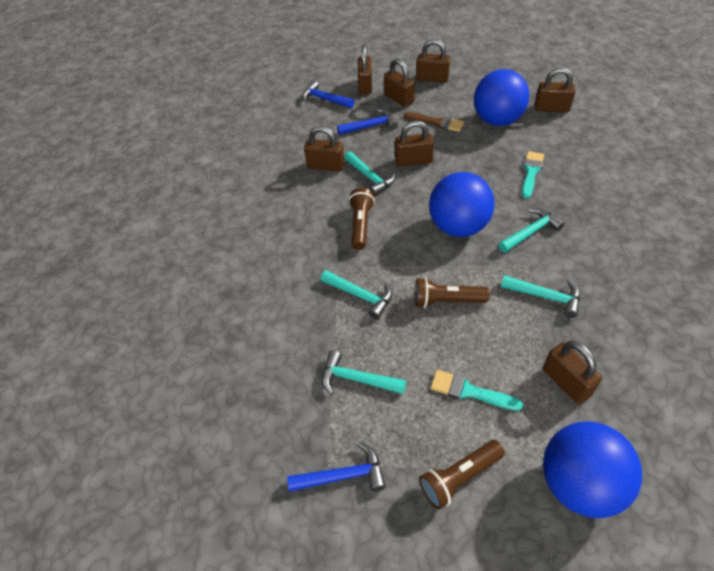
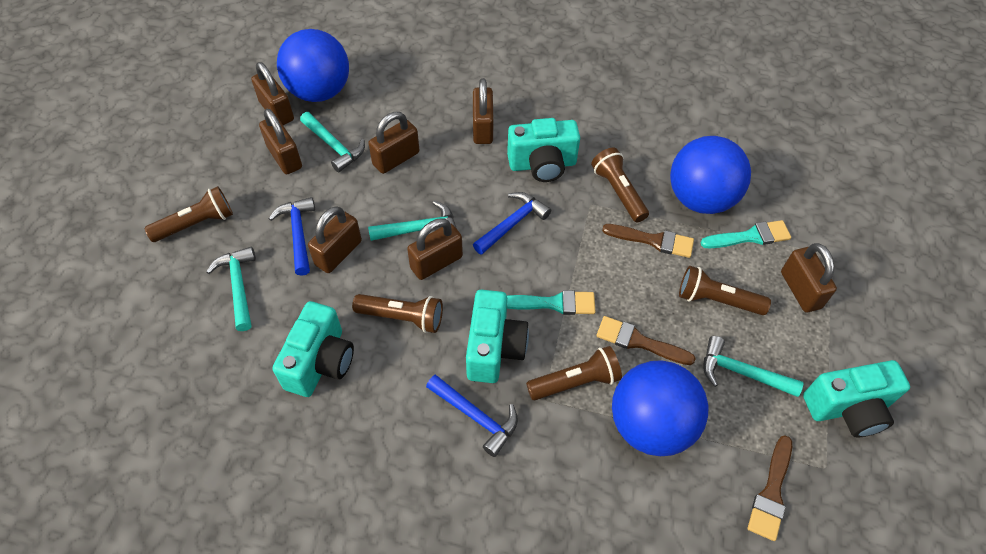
brown brush: [404,112,464,132] = 1 -> [596,316,696,365] [602,224,694,258] [748,435,792,541] = 3
brown flashlight: [349,188,375,250] [415,278,490,308] [419,440,505,509] = 3 -> [145,186,233,242] [352,294,443,333] [526,346,622,400] [591,148,649,222] [679,266,771,315] = 5
turquoise camera: none = 0 -> [272,301,354,397] [466,290,529,383] [507,118,580,182] [803,360,910,437] = 4
turquoise hammer: [321,270,392,319] [322,350,406,395] [344,151,395,196] [499,208,565,253] [501,275,580,318] = 5 -> [206,247,256,331] [300,112,365,172] [368,201,457,241] [703,336,803,397] = 4

